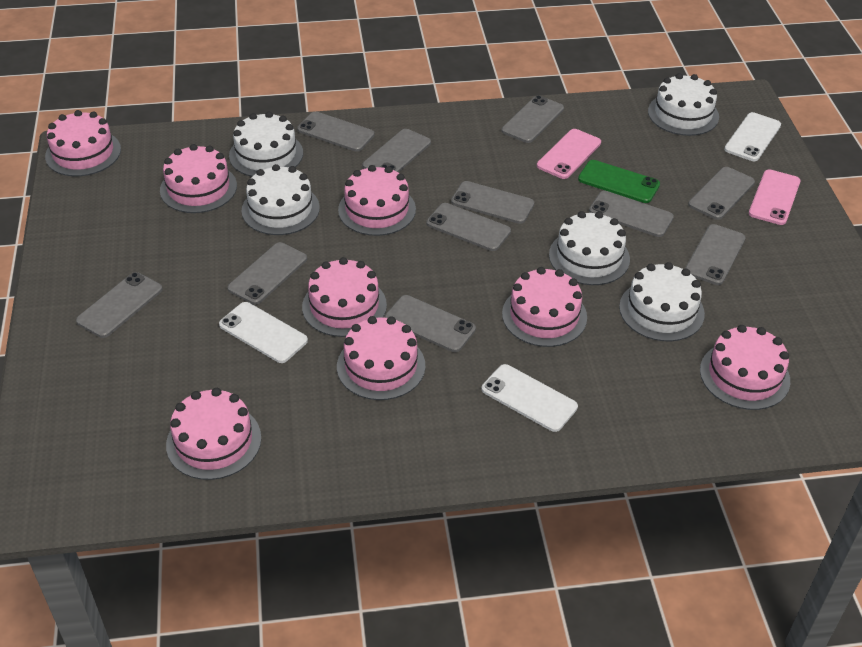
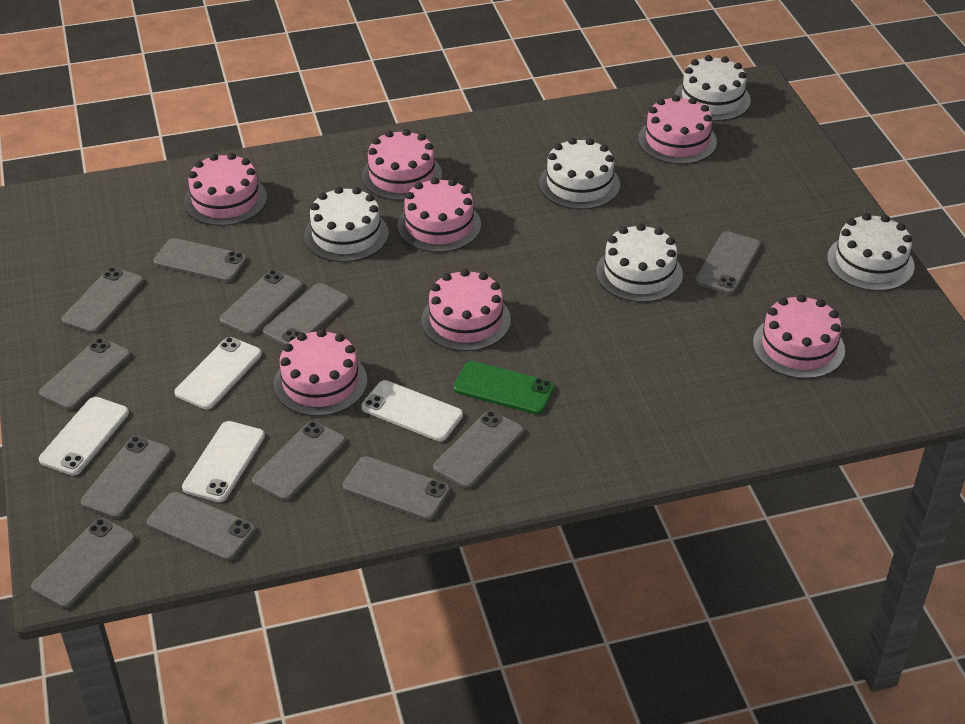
grey phone: [76,272,163,338] [228,242,307,305] [297,112,374,152] [363,129,431,173] [385,295,476,352] [427,203,511,251] [451,181,534,224] [502,95,564,143] [589,191,674,237] [685,224,746,285] [688,167,755,220] = 11 -> [31,518,136,608] [39,338,131,410] [61,267,144,334] [81,436,172,519] [147,492,256,561] [154,238,247,282] [220,270,303,336] [252,421,346,501] [263,283,349,345] [343,456,450,520] [433,411,524,489] [695,231,761,294] = 12
pink cake: [45,110,121,176] [160,144,237,213] [166,388,261,480] [302,257,387,337] [337,316,425,400] [338,165,416,236] [502,267,587,347] [700,325,790,410] = 8 -> [184,153,267,226] [274,329,367,416] [362,129,442,201] [398,177,481,252] [421,269,511,351] [638,95,717,164] [753,294,845,379] = 7
pink phone: [537,129,601,179] [749,169,801,225] = 2 -> none = 0
white phone: [219,302,308,363] [482,364,578,432] [724,112,781,161] = 3 -> [39,397,129,476] [175,337,262,409] [182,421,265,502] [361,380,463,441] = 4

